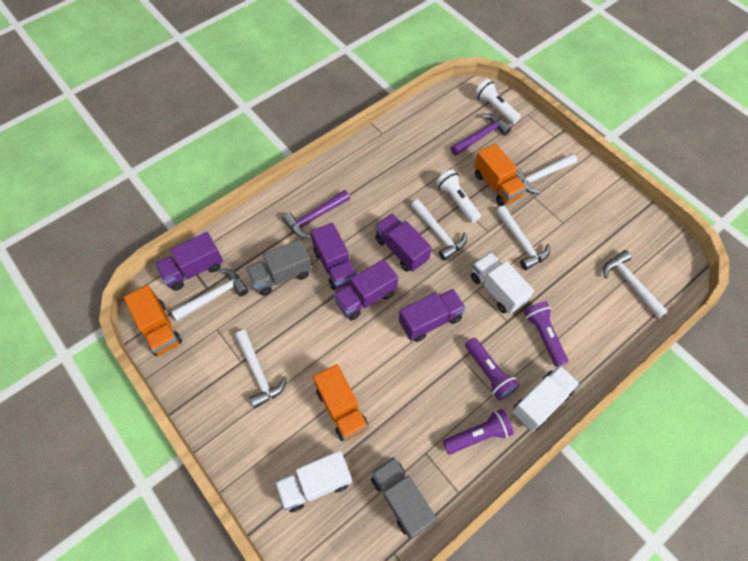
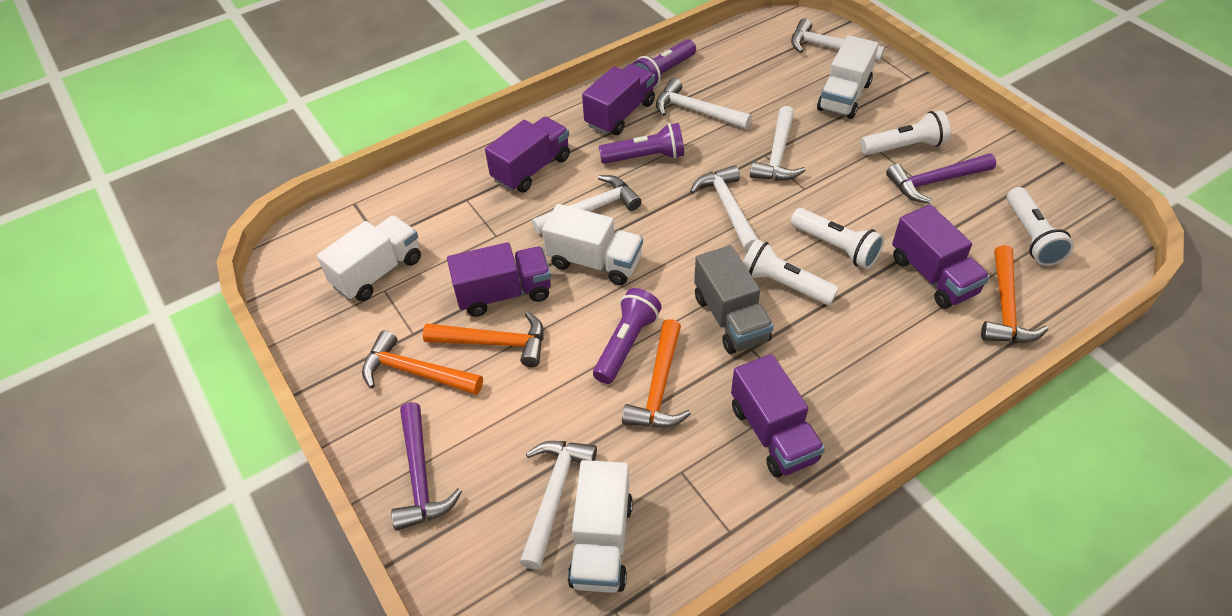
grey truck: [246,239,312,296] [371,457,437,538] = 2 -> [694,245,774,354] = 1
orange hammer: none = 0 -> [362,330,483,395] [423,312,544,367] [622,319,691,427] [981,245,1048,343] = 4
orange truck: [124,285,182,356] [313,364,369,441] [474,144,527,206] = 3 -> none = 0
white flashlight: [436,170,481,223] [475,79,521,124] = 2 -> [743,239,839,305] [791,208,884,269] [860,110,951,155] [1007,187,1074,266] = 4
white truck: [275,450,352,512] [471,252,534,314] [512,365,580,432] = 3 -> [317,215,421,301] [542,204,643,285] [568,460,633,593] [817,35,878,119] = 4

